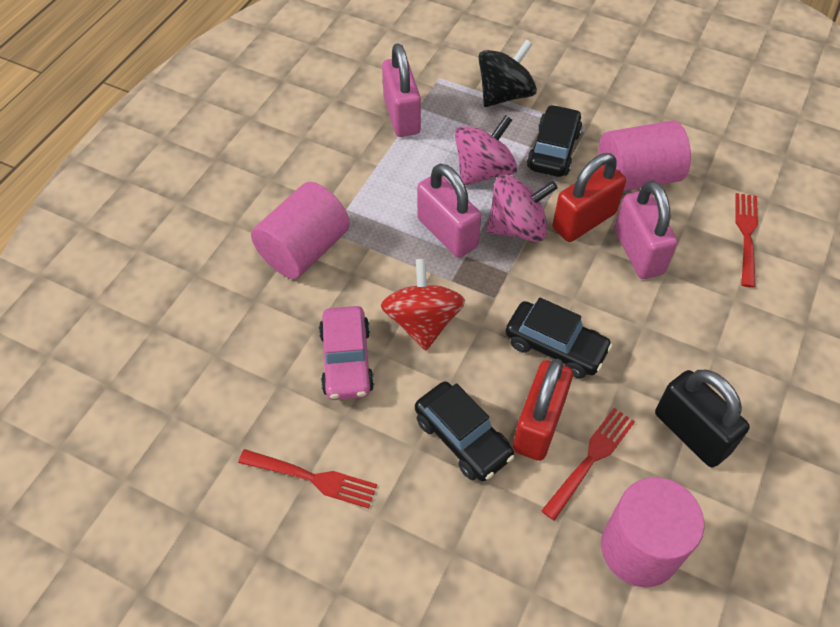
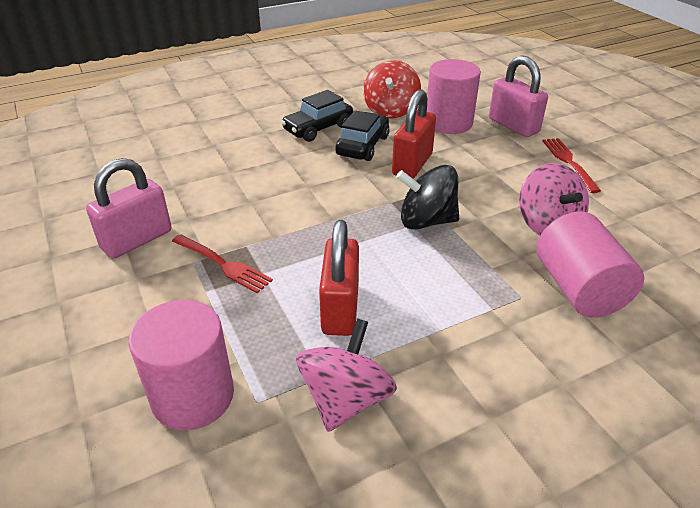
black car: [415,382,515,481] [506,298,613,378] [527,104,582,177] = 3 -> [281,90,353,142] [335,110,390,161] = 2
black padlock: [655,370,750,468] = 1 -> none = 0
pink car: [319,306,374,400] = 1 -> none = 0
pink padlock: [382,43,421,137] [417,163,481,258] [614,181,677,279] = 3 -> [86,158,172,259] [489,56,548,137] = 2
red fork: [238,449,377,508] [541,408,635,521] [735,193,758,288] = 3 -> [172,234,273,293] [542,138,601,193] = 2

